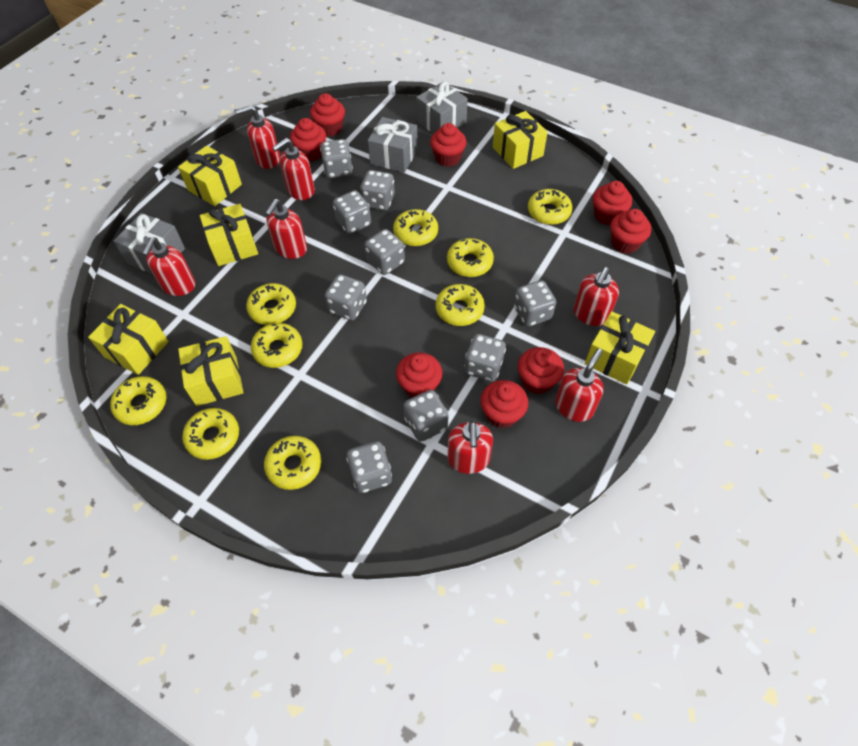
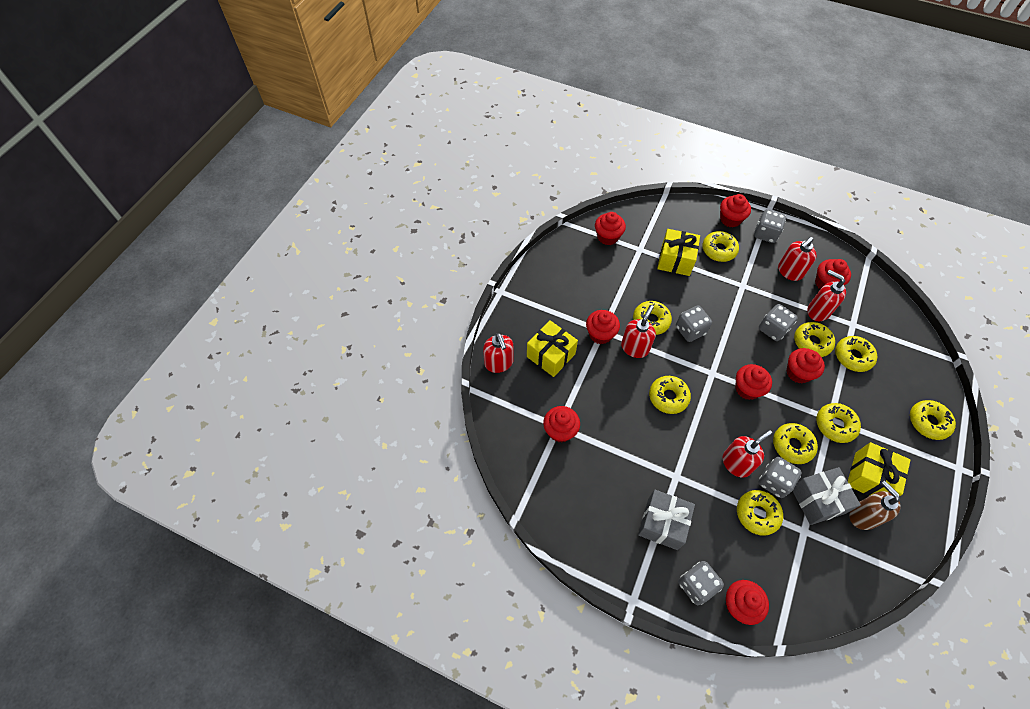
brown soap dispenser: none = 0 -> [849,481,901,530] = 1
grey dice: [320,139,353,178] [325,274,367,321] [333,190,371,234] [346,441,392,493] [360,170,395,211] [365,229,405,275] [403,390,448,441] [464,334,506,382] [514,280,556,327] = 9 -> [676,306,712,342] [678,561,724,605] [754,210,786,243] [758,457,802,498] [759,304,798,341] = 5
grey gift: [114,213,185,274] [368,117,418,173] [416,82,468,133] = 3 -> [638,490,695,550] [793,467,861,525] = 2
red soap dispenser: [142,238,195,296] [236,105,280,169] [265,199,307,259] [272,138,315,200] [448,421,493,474] [555,349,604,422] [574,267,619,326] = 7 -> [483,333,513,373] [621,305,656,358] [723,430,772,478] [778,237,817,281] [807,270,846,321] = 5
yellow gift: [88,304,169,375] [178,146,242,206] [178,336,243,406] [200,204,258,266] [493,111,548,169] [585,311,655,385] = 6 -> [527,320,578,377] [657,229,700,276] [848,442,911,496] = 3

